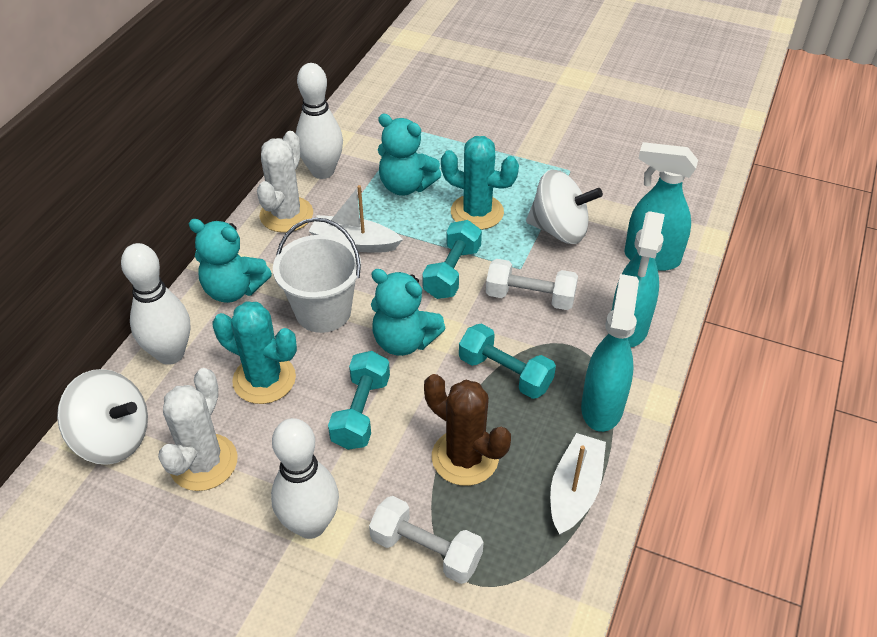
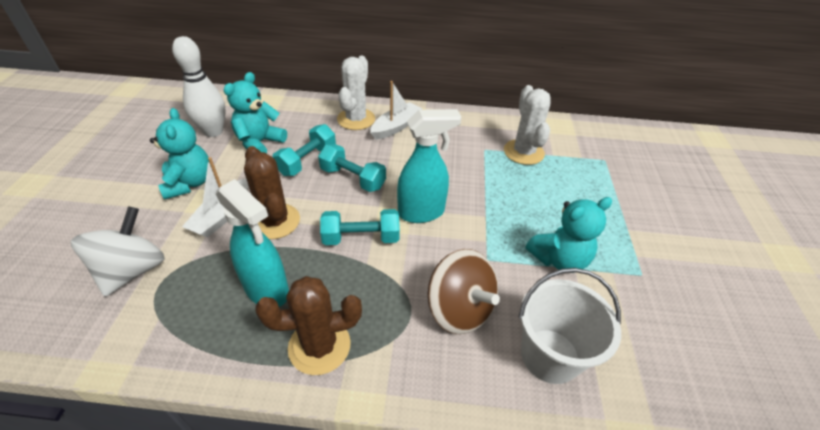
brown cactus: [424,374,511,486] = 1 -> [244,146,300,239] [255,276,362,375] = 2
brown spinning top: none = 0 -> [428,249,500,334] = 1
turquoise cactus: [213,301,297,404] [441,136,519,230] = 2 -> none = 0
turquoise spray bottle: [581,274,639,432] [612,211,665,347] [625,142,698,271] = 3 -> [216,179,289,307] [397,109,462,223] = 2
white bowling pin: [121,243,190,365] [271,418,339,539] [296,63,343,179] = 3 -> [172,36,226,137] = 1
white dumbbell: [369,496,484,584] [486,259,578,310] = 2 -> none = 0
white spinning top: [57,369,148,465] [526,169,603,244] = 2 -> [71,207,165,297] = 1

